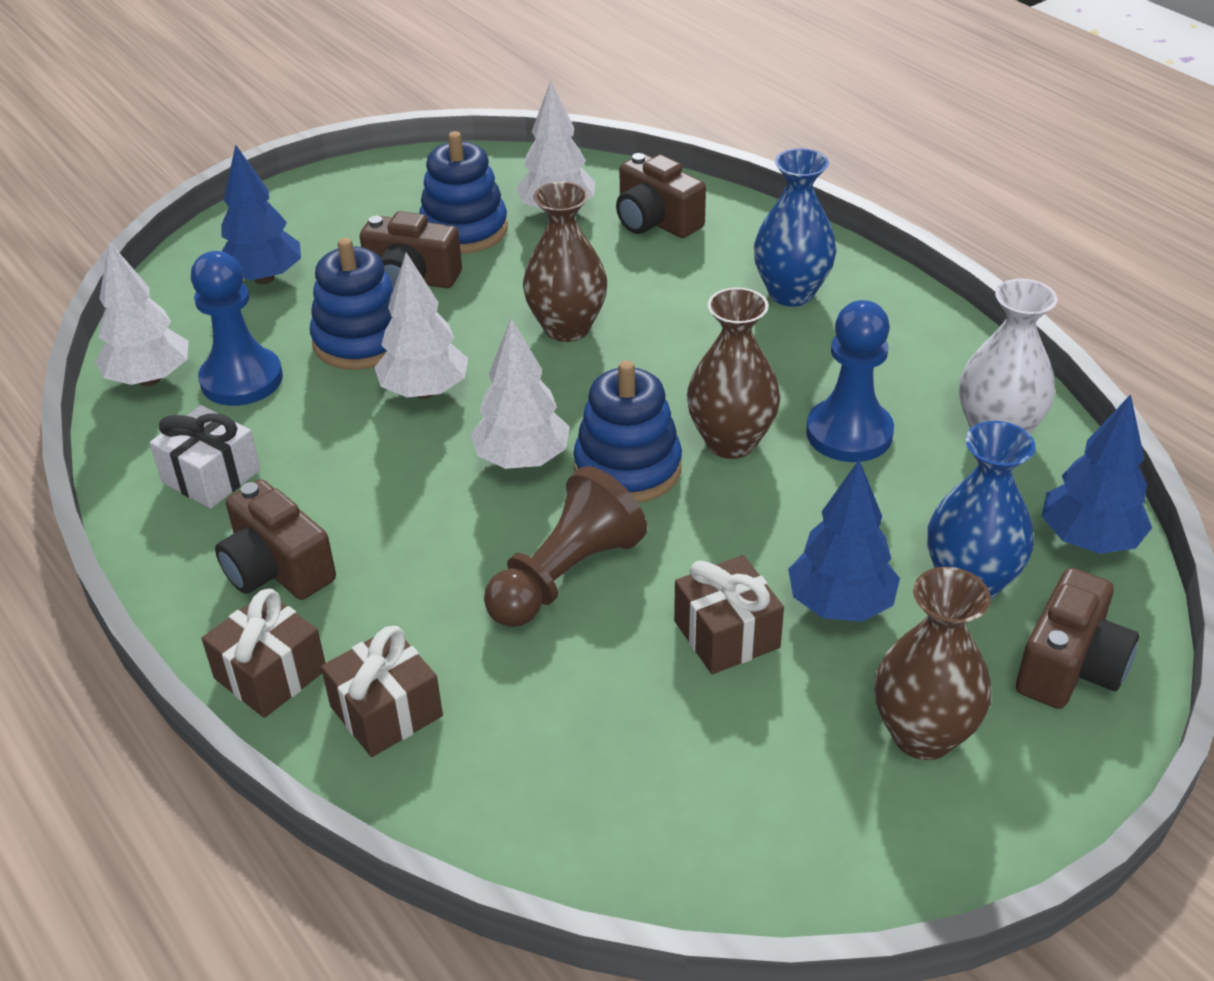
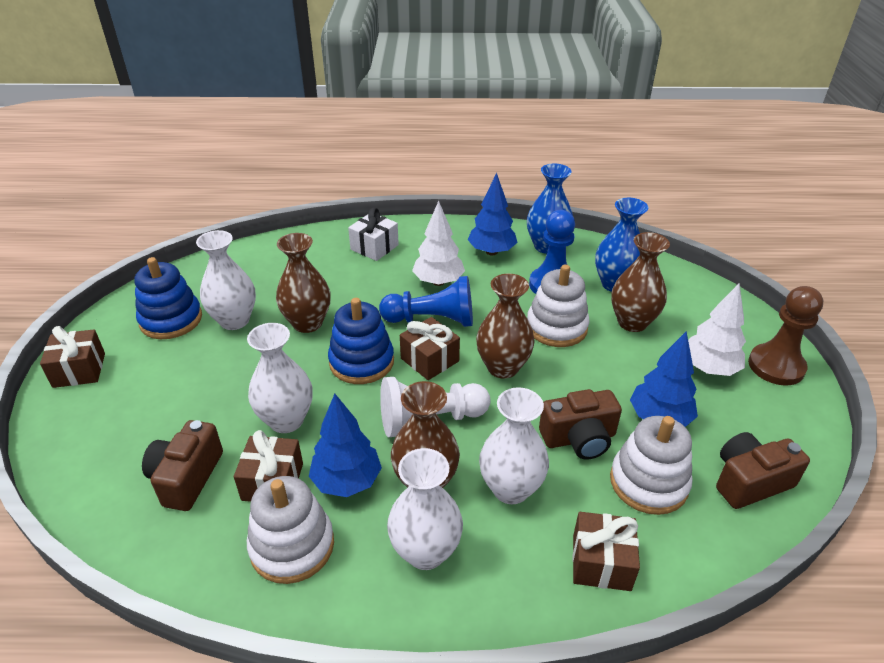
blue stacking toy: [310,238,394,370] [419,131,508,254] [573,360,682,503] = 3 -> [134,257,202,339] [328,298,394,384] = 2
brown camera: [215,479,336,600] [360,211,462,289] [616,153,706,238] [1016,568,1139,709] = 4 -> [142,420,223,511] [539,389,622,460] [716,432,810,509] = 3
brown gift: [202,589,326,718] [321,626,443,757] [674,555,784,674] = 3 -> [40,326,105,388] [234,430,303,502] [400,317,460,380] [572,512,640,591] = 4
brown vase: [523,181,607,342] [687,287,781,459] [874,567,992,760] = 3 -> [276,233,331,333] [391,381,460,488] [476,273,534,379] [611,232,670,332] = 4
white pawn: none = 0 -> [380,377,491,437] = 1
white stacking toy: none = 0 -> [247,476,334,584] [527,264,590,347] [610,416,693,515] = 3
white tree: [95,241,188,386] [374,252,468,399] [471,318,570,469] [515,80,595,209] = 4 -> [412,201,465,286] [688,283,746,376] = 2
white vase: [959,279,1058,434] = 1 -> [196,230,256,330] [247,323,313,433] [387,448,463,570] [479,387,549,504] = 4

